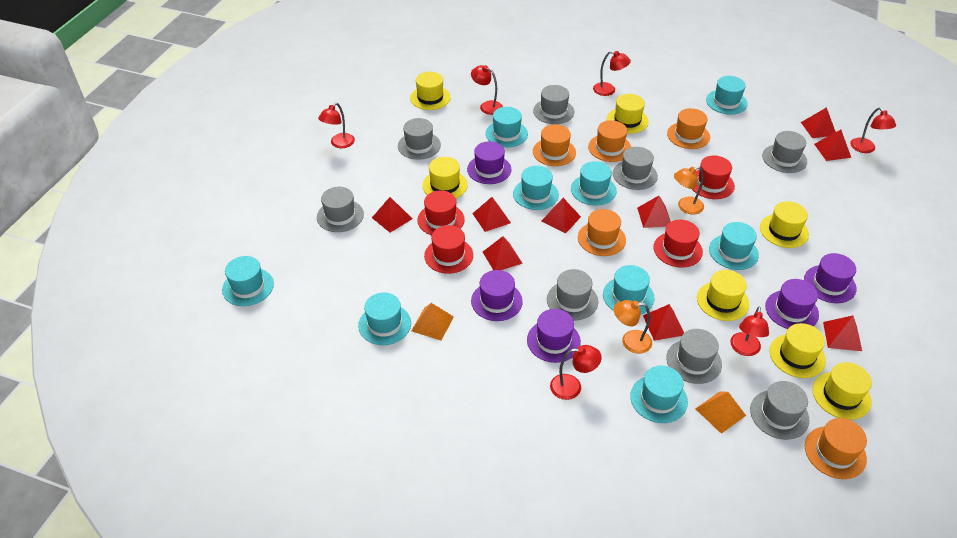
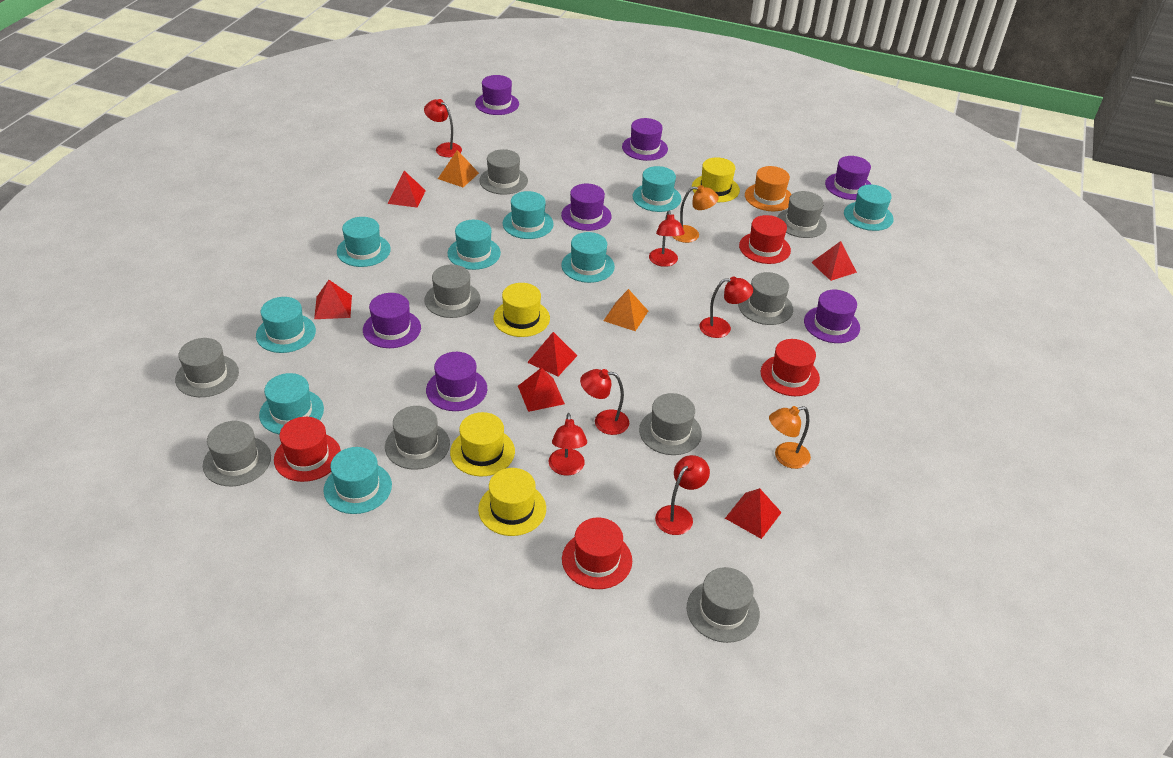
grey hat: [317,187,364,232] [398,118,441,160] [533,85,574,124] [547,269,598,320] [613,147,658,190] [666,329,722,384] [750,381,809,440] [762,131,807,173] = 8 -> [175,338,239,397] [203,421,271,486] [385,406,450,470] [424,265,481,318] [479,149,528,195] [639,393,702,455] [687,567,760,643] [738,272,793,325] [777,191,827,238] = 9
orange hat: [533,124,576,166] [578,209,626,256] [588,120,631,162] [667,108,710,149] [805,418,867,479] = 5 -> [745,166,792,211] = 1
purple hat: [467,141,512,184] [471,270,523,321] [527,309,581,363] [765,279,819,329] [804,253,856,303] = 5 -> [363,293,421,348] [426,352,487,411] [475,75,519,115] [561,184,612,231] [622,118,668,161] [804,290,860,343] [825,156,872,200] = 7
red pyramid: [372,197,412,233] [472,197,511,232] [483,236,523,270] [541,198,581,233] [637,196,671,228] [643,304,684,341] [801,107,836,138] [814,130,851,161] [823,315,862,351] = 9 -> [314,280,352,319] [387,171,426,208] [518,367,565,412] [527,332,577,376] [725,488,782,539] [811,241,857,281] = 6
yellow hat: [410,72,451,110] [422,157,468,198] [607,94,649,134] [697,270,749,321] [760,201,809,248] [770,323,826,378] [812,362,872,420] = 7 -> [450,412,515,476] [478,468,546,536] [493,283,550,337] [692,157,740,202] = 4

